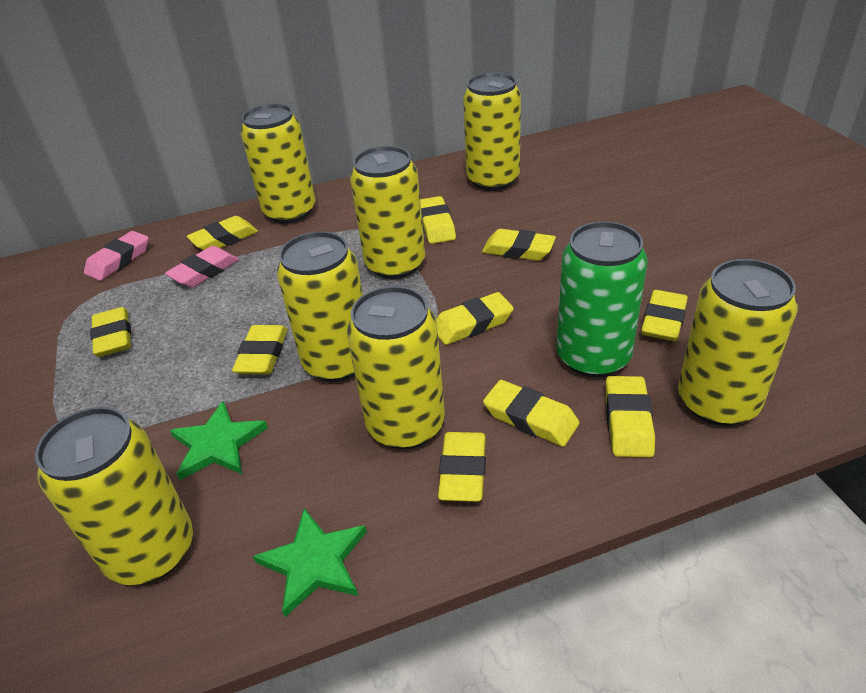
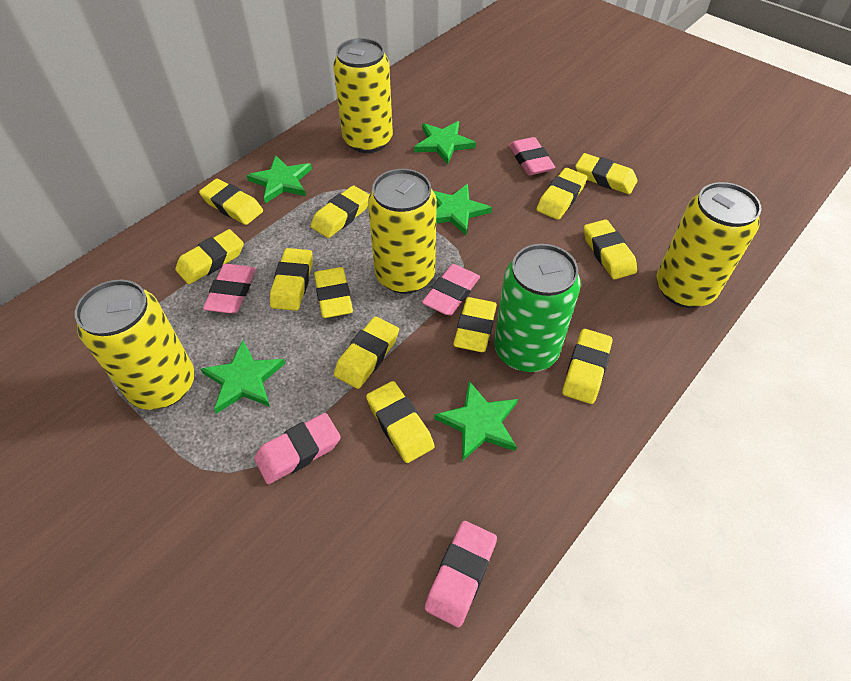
green star: [170,401,268,480] [253,508,367,617] = 2 -> [201,341,285,414] [246,156,312,203] [414,121,476,164] [433,184,492,235] [434,381,518,461] = 5
pink eraser: [84,231,149,281] [165,246,239,288] = 2 -> [203,264,256,313] [254,413,341,484] [422,264,480,316] [425,521,497,628] [509,137,555,175] = 5
yellow can: [35,407,193,585] [241,104,316,224] [277,231,363,382] [347,286,445,449] [350,146,425,279] [463,72,521,191] [678,259,798,426] = 7 -> [75,280,195,410] [333,38,393,153] [368,169,437,294] [656,182,761,308] = 4
yellow eraser: [90,307,131,357] [187,216,258,250] [232,325,287,375] [420,196,456,244] [436,292,514,345] [438,432,486,502] [482,229,556,261] [483,380,580,447] [605,376,655,457] [641,290,688,341] = 10 -> [175,229,244,284] [199,179,263,225] [270,248,313,311] [311,185,369,238] [314,267,353,318] [334,316,399,389] [366,381,434,463] [453,297,497,352] [536,168,587,220] [562,329,612,404] [575,153,637,194] [584,219,637,279] = 12

